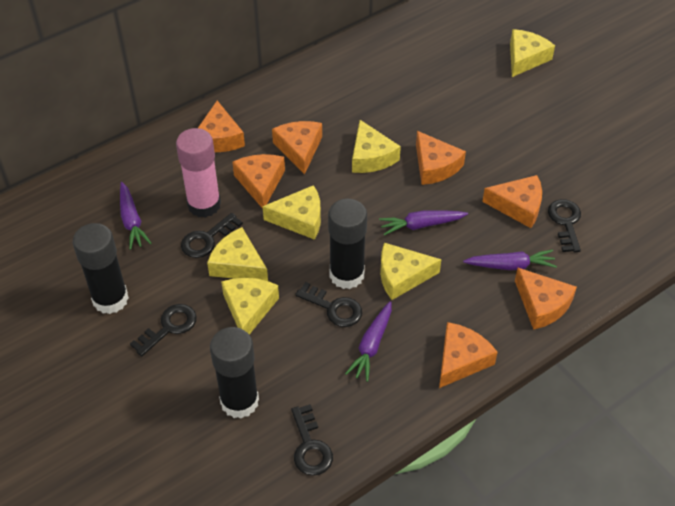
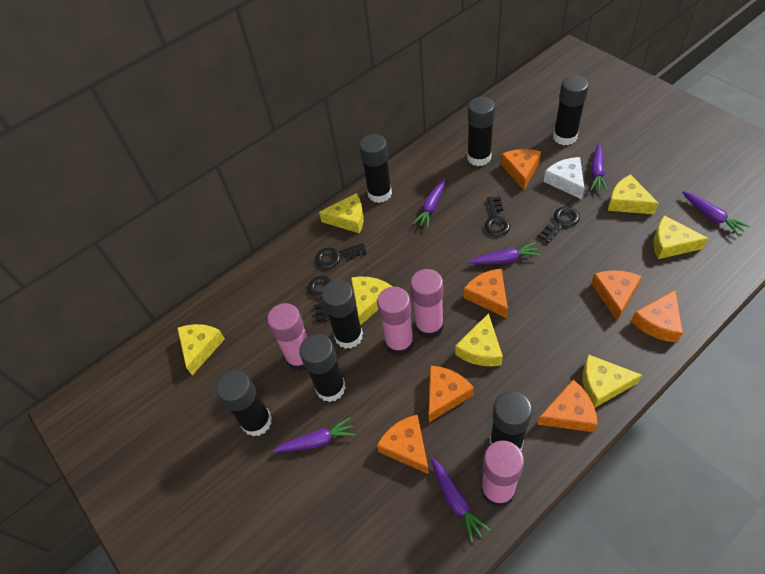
black glue stick: [73,223,129,314] [210,327,259,419] [328,199,367,289] = 3 -> [216,370,272,436] [299,334,346,402] [321,280,363,349] [359,134,392,203] [467,97,495,166] [490,391,532,451] [553,75,589,146] = 7
black key: [130,304,197,356] [181,213,243,258] [291,404,333,476] [295,282,362,327] [548,199,581,252] = 5 -> [308,276,332,322] [315,243,367,268] [485,197,510,236] [538,207,580,243] = 4
pink glue stick: [176,128,221,218] = 1 -> [267,303,307,371] [377,287,414,356] [410,269,444,339] [481,440,524,507] = 4
purple carrot: [120,182,152,250] [345,301,392,382] [379,210,468,235] [463,250,557,270] = 4 -> [273,417,356,452] [413,179,445,228] [431,458,490,543] [468,242,541,264] [590,143,608,191] [682,191,750,236] = 6
white cheese: none = 0 -> [544,157,584,199] = 1
yellow cheese: [207,227,268,281] [221,278,279,335] [263,185,321,240] [352,120,401,173] [380,243,441,300] [510,29,555,77] = 6 -> [177,324,225,375] [319,193,364,234] [351,276,393,326] [455,313,503,366] [583,354,642,408] [608,175,659,214] [653,215,709,259] = 7

